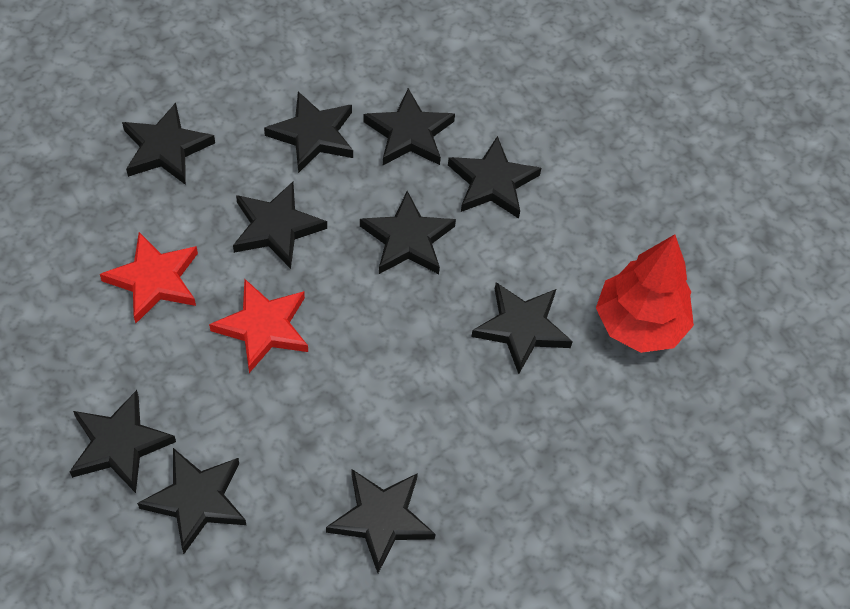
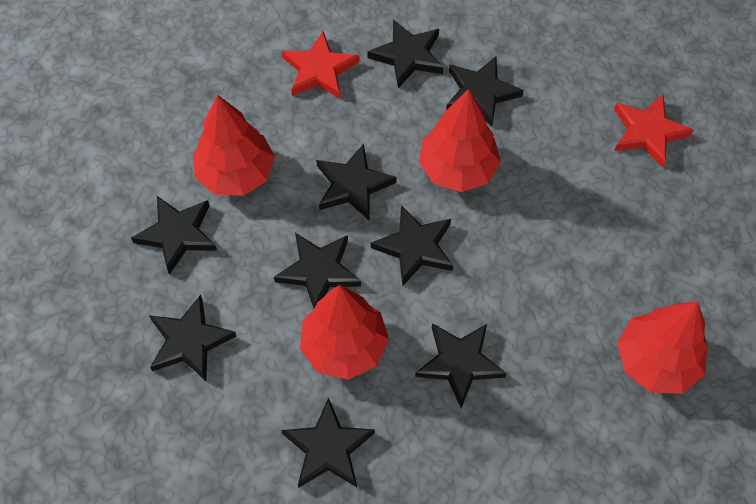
black star: [70,390,176,493] [122,103,215,185] [137,448,246,554] [233,182,327,269] [264,91,353,173] [326,469,436,573] [360,191,456,274] [363,88,455,165] [448,136,541,219] [471,282,573,374] = 10 -> [131,196,217,275] [149,295,236,381] [274,233,361,308] [281,397,375,488] [316,144,397,221] [367,19,443,88] [371,205,453,286] [415,323,507,408] [446,56,524,127] = 9
red tree: [596,234,694,353] = 1 -> [193,94,275,196] [300,285,389,380] [419,89,501,192] [617,302,708,394] = 4

